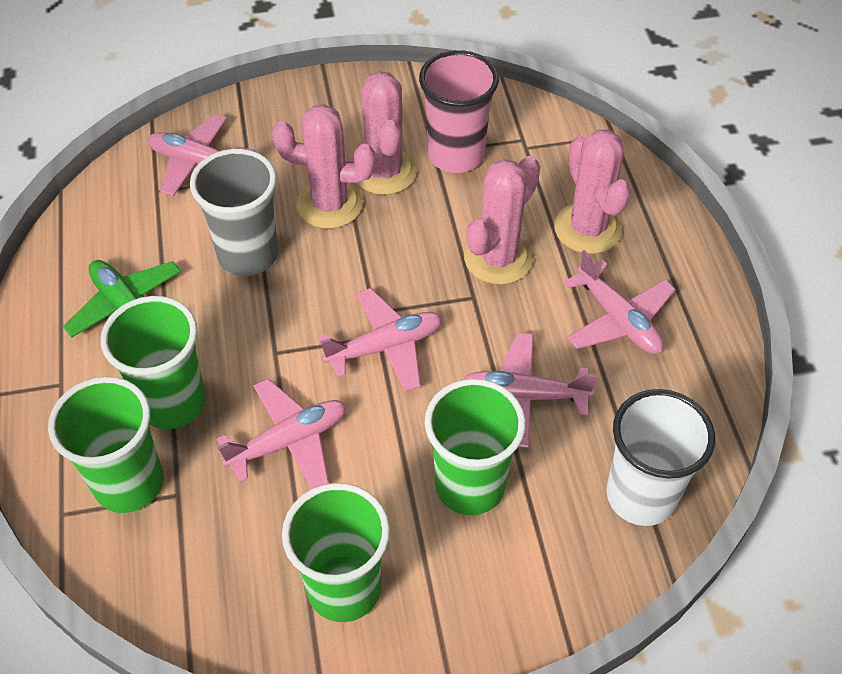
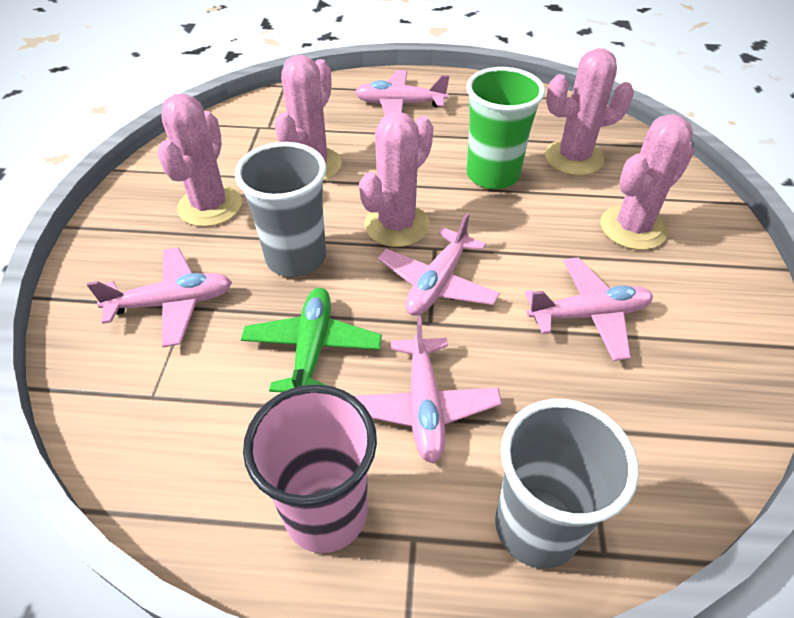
green cup: [48,377,164,513] [101,296,206,429] [282,483,390,622] [425,379,526,515] = 4 -> [466,67,545,189] = 1
grey cup: [190,149,278,276] = 1 -> [235,142,326,277] [495,399,639,568] = 2
pink cactus: [272,104,376,229] [357,71,417,195] [464,156,541,285] [554,129,631,254] = 4 -> [157,93,242,227] [275,55,342,181] [359,112,433,247] [545,48,634,175] [600,114,694,250] = 5
white cup: [606,389,715,526] = 1 -> none = 0

